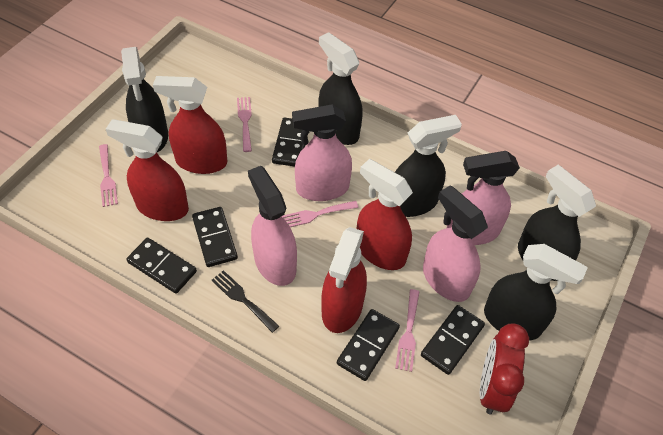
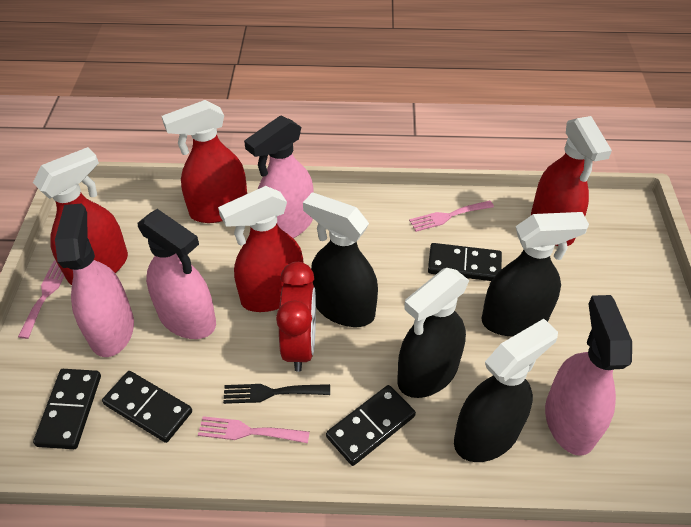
black domino: [126,238,197,294] [192,207,238,267] [272,118,308,167] [337,309,400,381] [421,305,485,375] = 5 -> [33,369,101,449] [102,371,192,443] [326,385,416,466] [428,243,502,281] = 4
black spray bottle: [121,47,168,152] [318,32,363,145] [395,115,462,217] [484,244,588,341] [518,165,596,281] = 5 -> [303,192,378,327] [397,268,470,398] [454,319,558,462] [482,212,589,336] = 4
pink fork: [99,144,118,207] [237,97,252,152] [282,201,359,227] [395,289,420,372] = 4 -> [18,261,64,339] [198,416,310,443] [409,201,494,232] = 3

